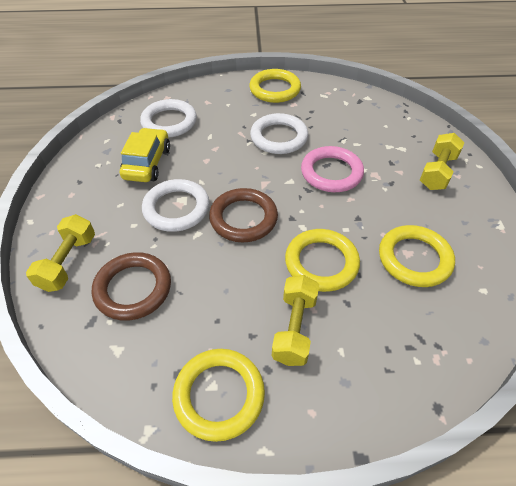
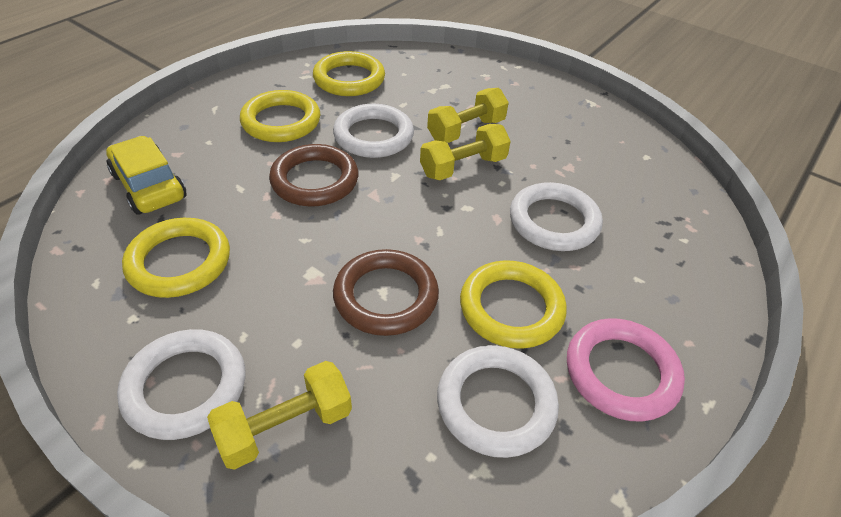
white ring: [140,99,197,138] [142,179,210,232] [250,113,308,154] = 3 -> [117,329,245,440] [333,104,414,158] [437,345,559,458] [510,182,603,251] = 4

